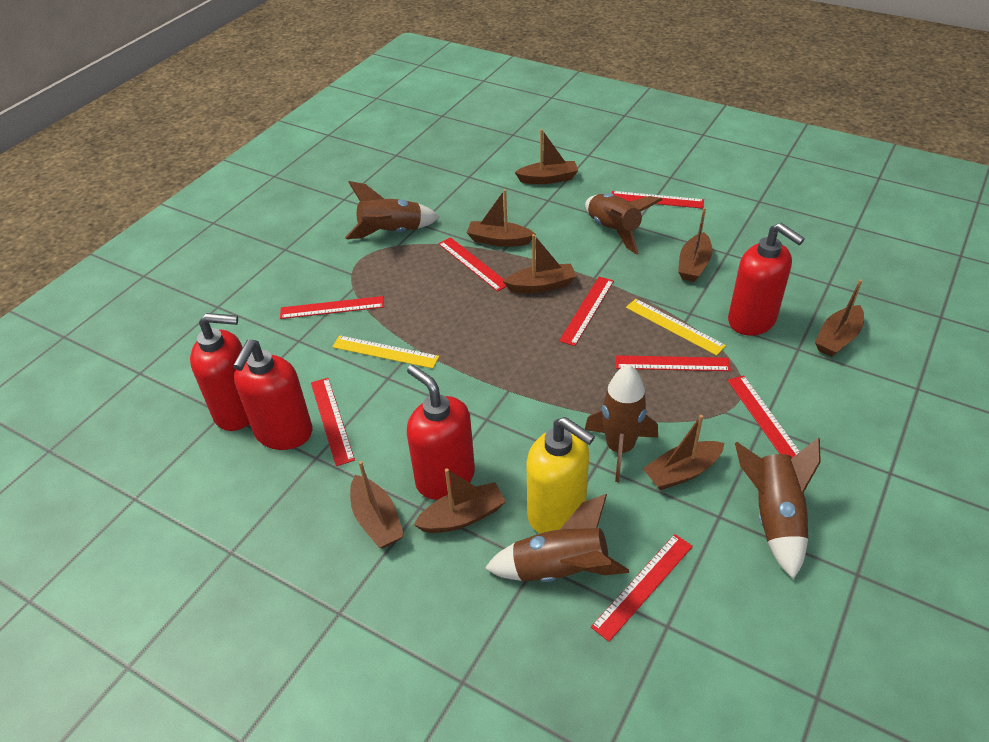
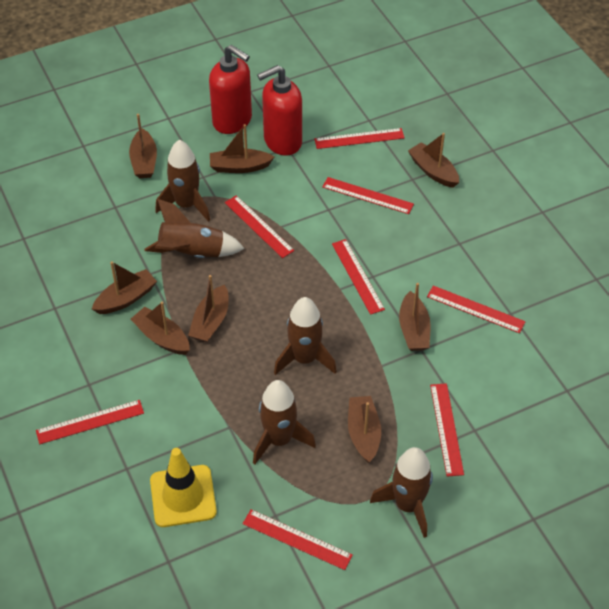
red soap dispenser: [190,313,250,431] [233,340,312,450] [407,365,475,500] [728,223,805,336] = 4 -> [209,45,252,134] [257,65,302,156] = 2
yellow ruler: [332,335,439,369] [626,299,726,356] = 2 -> none = 0
yellow soap dispenser: [526,417,595,534] = 1 -> none = 0
yellow traffic cone: none = 0 -> [150,448,217,527] = 1

